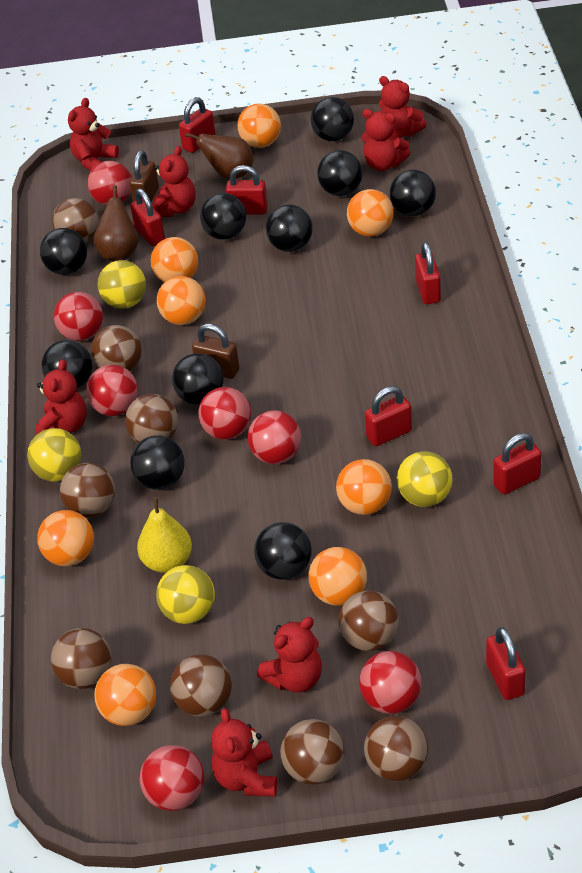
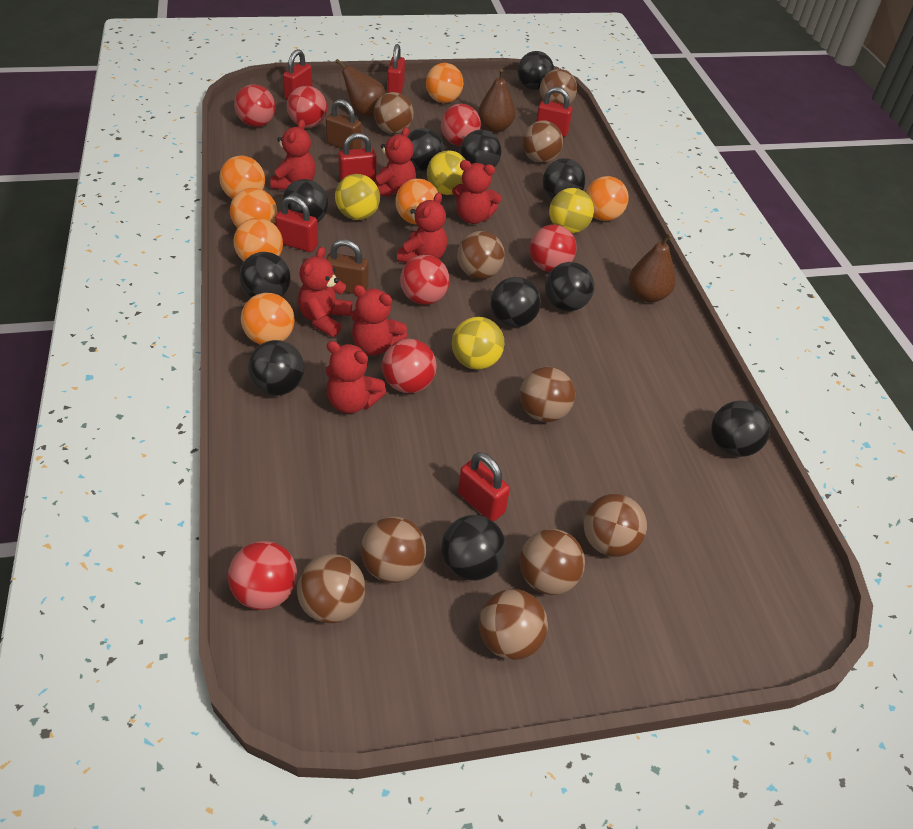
black ball: [40,228,87,275] [42,340,92,388] [130,435,185,490] [172,353,224,405] [200,193,246,240] [254,522,312,580] [266,205,313,252] [310,97,354,141] [317,150,363,196] [390,170,436,216] = 10 -> [239,252,291,298] [248,340,305,396] [282,179,328,223] [408,128,444,172] [441,515,506,581] [460,130,502,167] [490,277,541,327] [517,51,554,90] [543,158,586,199] [545,262,594,311] [711,401,770,457] = 11
brown ball: [51,628,112,689] [52,198,99,242] [60,463,115,518] [91,325,142,371] [125,394,178,443] [170,654,232,717] [280,719,345,785] [339,591,399,651] [364,716,428,781] = 9 -> [297,554,366,623] [361,516,426,583] [374,92,414,134] [457,231,505,279] [479,589,548,660] [519,529,585,595] [520,367,575,422] [522,121,563,163] [540,69,577,104] [584,494,647,557] = 10
brown pear: [93,185,139,261] [186,133,254,179] = 2 -> [335,59,386,117] [478,69,516,132] [629,233,676,302] = 3
orange ball: [37,510,94,566] [94,664,156,726] [151,237,198,282] [157,276,206,325] [237,104,281,148] [309,547,367,606] [336,459,392,515] [347,189,394,236] = 8 -> [219,156,265,199] [230,188,277,228] [234,218,283,262] [241,293,295,345] [395,179,438,225] [426,63,463,103] [586,176,629,221] = 7
red padlock: [130,189,165,246] [179,97,216,153] [226,165,268,215] [365,386,412,446] [415,242,441,304] [486,627,526,700] [493,433,542,495] = 7 -> [275,195,318,252] [283,49,313,100] [338,133,376,181] [387,44,405,94] [458,452,510,521] [536,87,573,137] = 6
yellow pear: [137,497,192,573] = 1 -> none = 0

